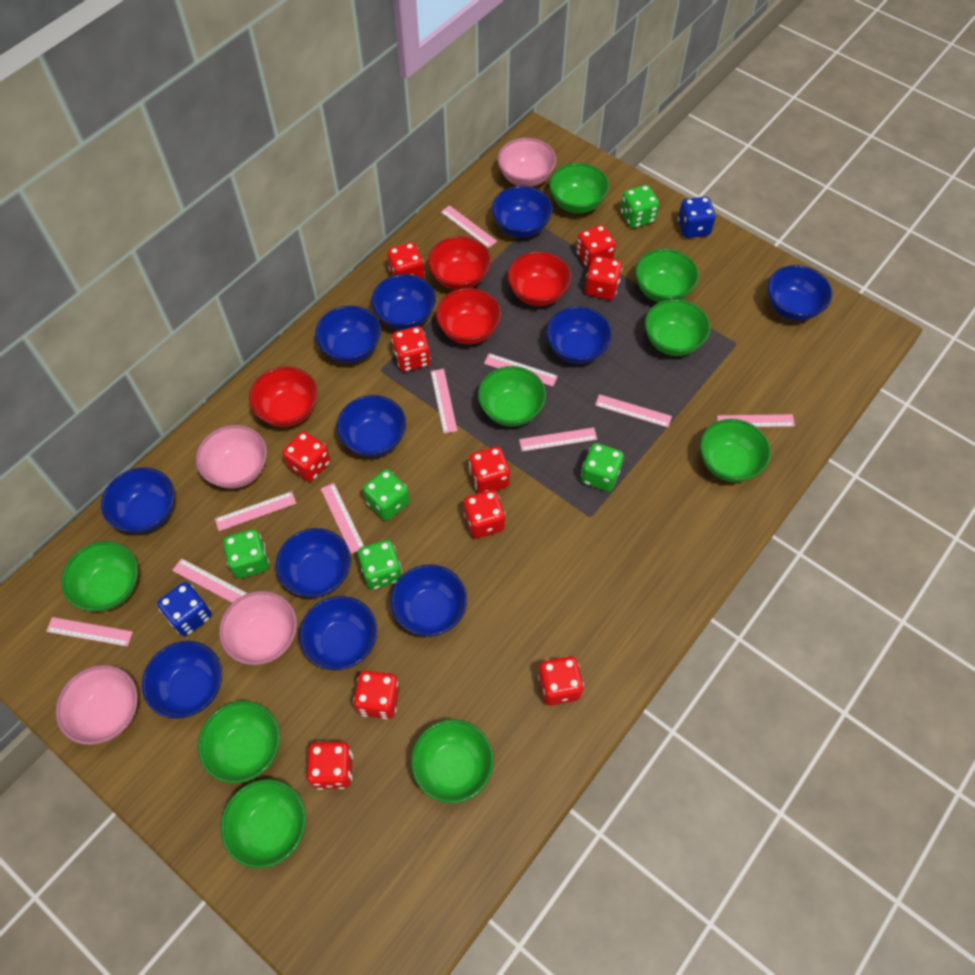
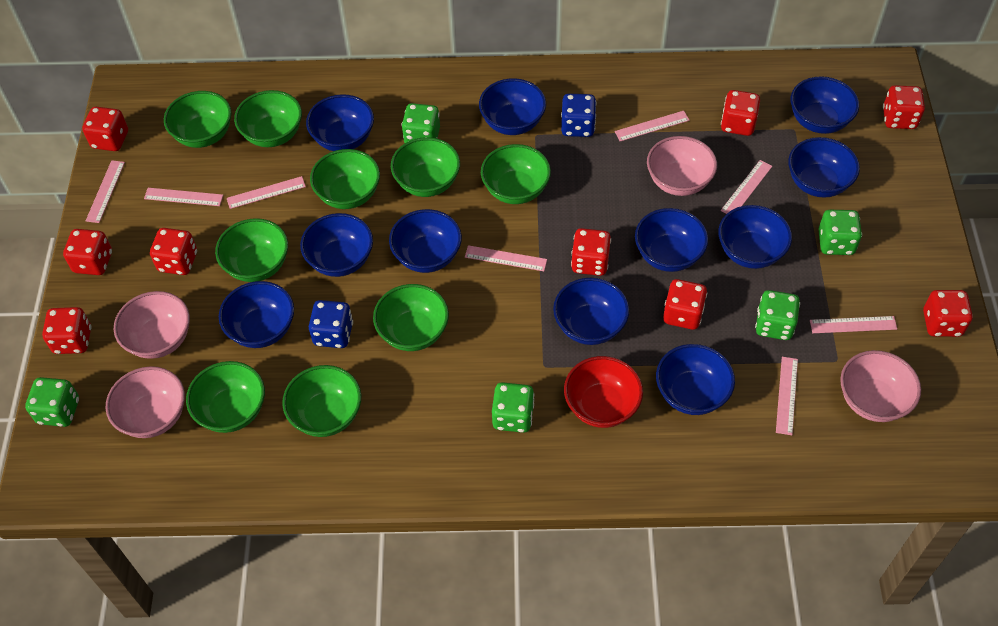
pink ruler: [46,617,133,647] [172,558,248,603] [215,491,296,531] [321,483,364,554] [431,369,457,434] [441,205,497,248] [484,353,558,387] [519,427,597,451] [595,394,672,427] [717,414,795,427] = 10 -> [86,160,125,223] [144,188,223,206] [227,176,306,209] [465,245,547,271] [615,111,690,141] [721,160,772,214] [776,357,798,435] [810,316,897,333] = 8
red bowl: [249,367,318,427] [428,236,491,290] [436,288,501,345] [508,251,571,306] = 4 -> [564,356,643,428] = 1
red dice: [283,431,330,482] [307,742,353,790] [353,671,399,719] [387,242,425,279] [392,326,431,372] [464,490,506,539] [469,447,510,493] [538,656,584,706] [576,225,616,269] [585,256,622,300] = 10 -> [42,307,91,354] [63,229,112,275] [82,107,128,151] [150,228,197,275] [571,228,611,276] [663,279,707,330] [721,90,760,136] [883,85,925,129] [923,290,973,337] = 9

